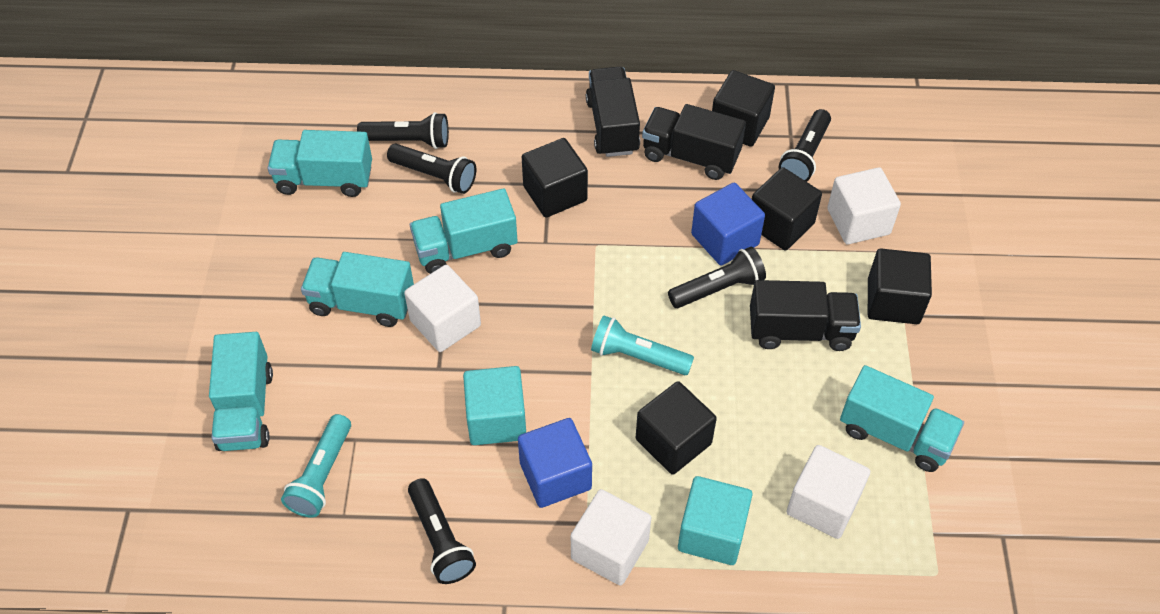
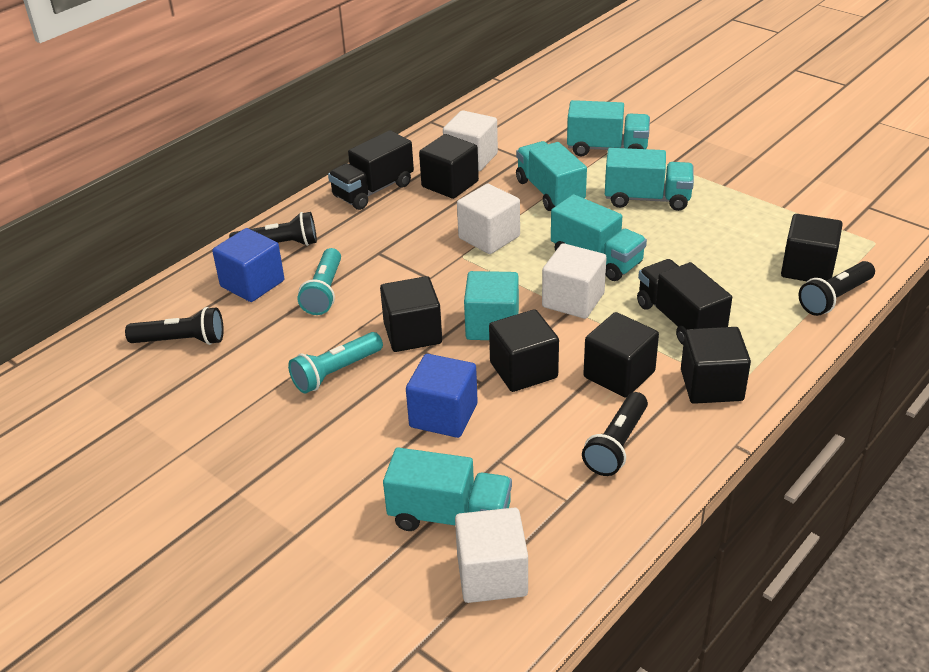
black cube: [522,138,588,218] [636,381,717,475] [712,70,775,147] [752,167,822,251] [868,249,932,324] = 5 -> [380,276,442,352] [419,134,479,199] [489,309,559,392] [584,312,659,398] [681,327,751,404] [781,214,843,281] = 6
black flashlight: [357,112,449,149] [387,144,476,194] [408,478,476,584] [668,247,766,308] [779,109,831,182] = 5 -> [125,307,224,345] [229,212,317,246] [582,392,648,476] [798,261,875,316] = 4
black truck: [586,67,640,157] [642,104,746,180] [750,280,861,351] = 3 -> [328,130,414,210] [637,259,732,345] = 2
turquoise cube: [463,366,526,445] [678,476,753,565] = 2 -> [464,271,519,340] = 1

